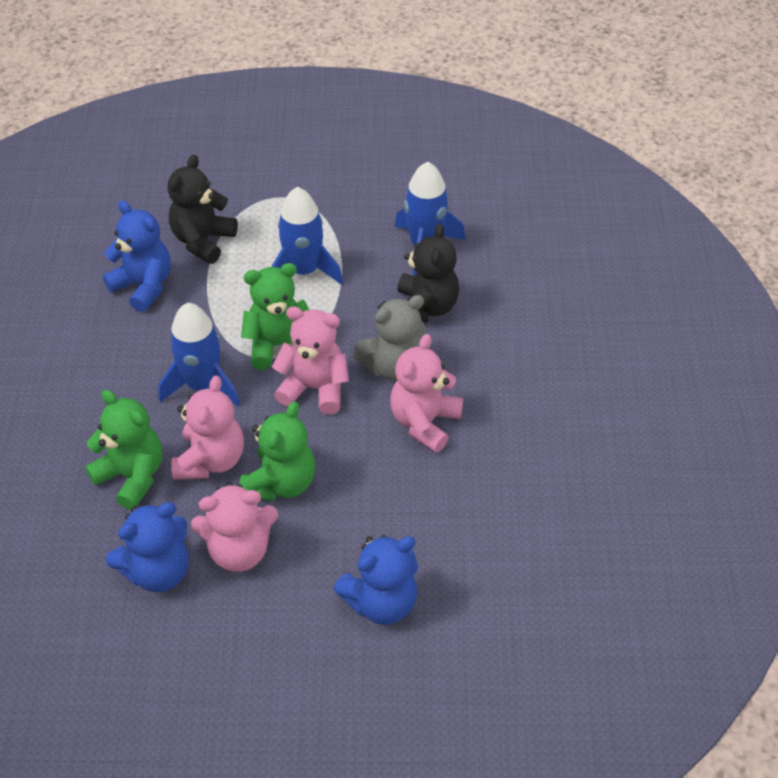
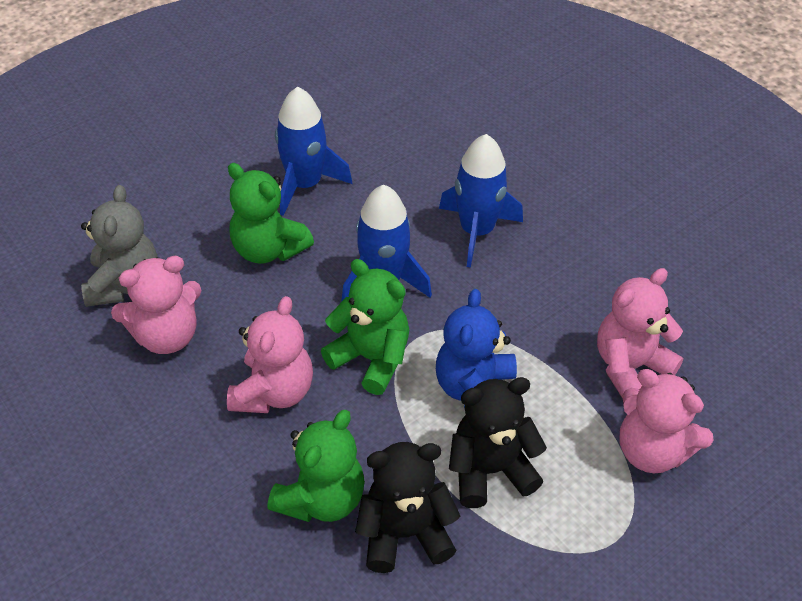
blue teddy bear: [103,200,171,312] [106,502,189,592] [333,535,418,625] = 3 -> [436,289,517,409] = 1

